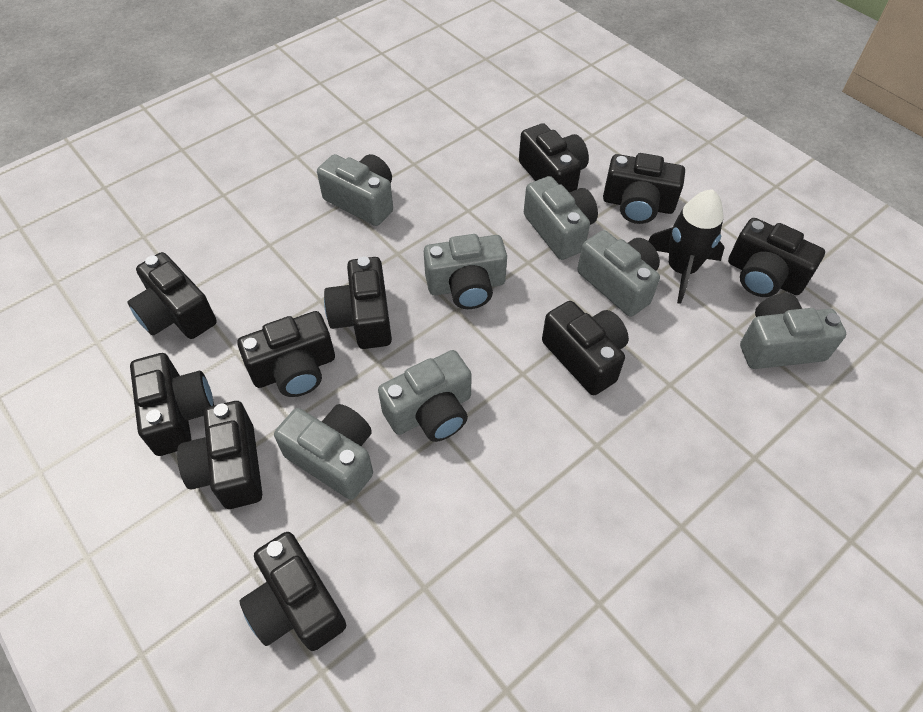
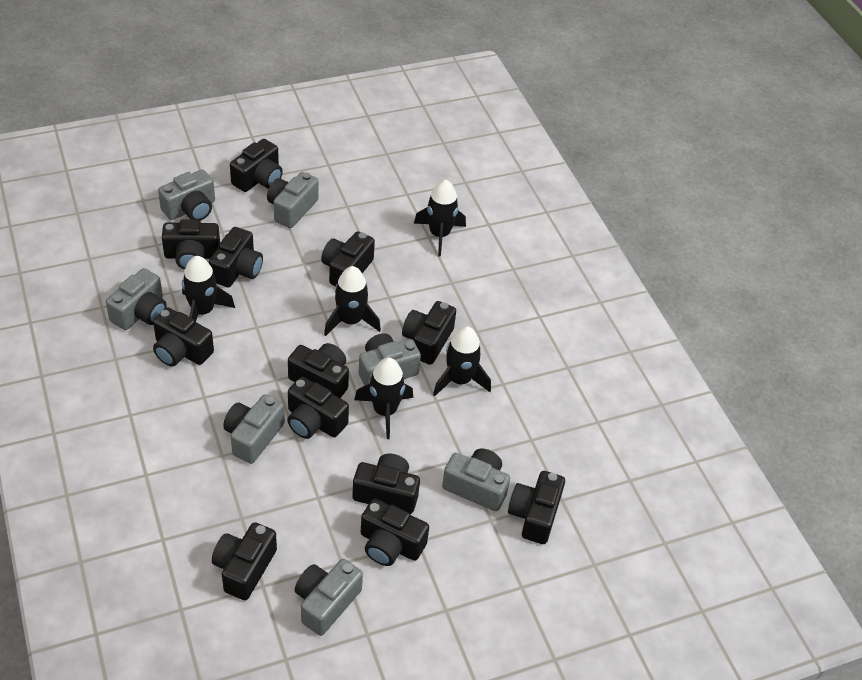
black camera: [128,252,217,339] [130,353,214,456] [177,401,262,509] [237,311,335,397] [239,532,346,651] [324,257,392,349] [519,123,589,192] [542,301,629,395] [603,153,685,224] [728,218,825,297] = 10 -> [153,307,214,367] [162,219,220,270] [209,227,263,287] [212,522,277,600] [230,139,283,192] [287,377,349,439] [288,343,349,398] [321,231,375,286] [352,454,420,514] [361,498,429,566] [402,301,456,365] [508,471,565,544] = 12
black rocket: [649,189,725,304] = 1 -> [182,256,235,322] [324,266,381,336] [354,358,413,439] [414,180,466,256] [433,326,491,396] = 5

